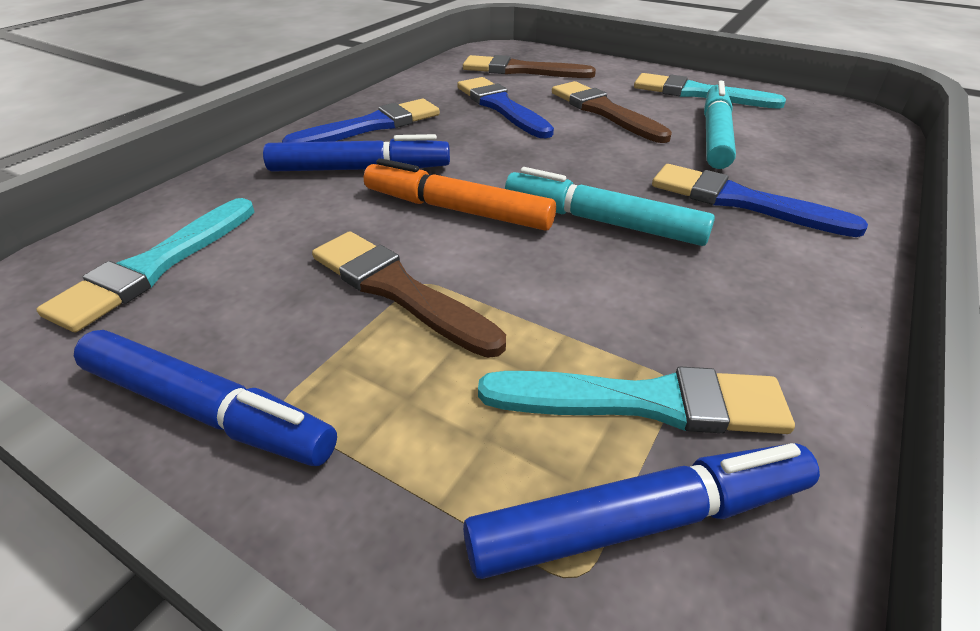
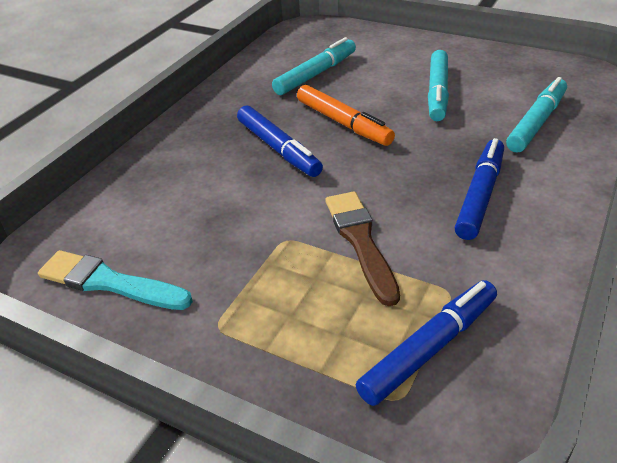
blue brush: [282,99,440,143] [457,77,554,138] [652,164,868,237] = 3 -> none = 0
brown brush: [312,231,506,358] [463,55,596,78] [552,81,672,143] = 3 -> [326,191,400,306] = 1
turquoise brush: [36,198,255,332] [478,367,795,434] [634,73,786,109] = 3 -> [38,250,193,310] = 1
turquoise marker: [505,167,715,246] [704,81,736,169] = 2 -> [272,37,356,95] [428,50,449,121] [506,77,567,153] = 3

